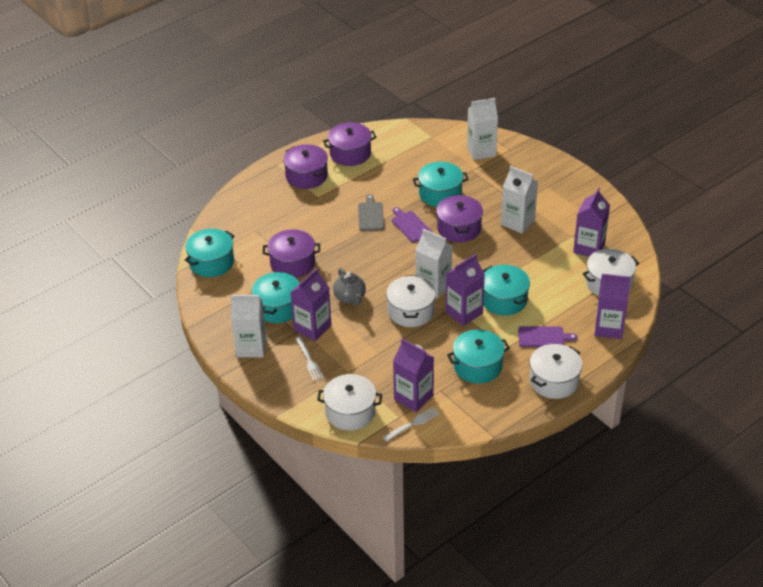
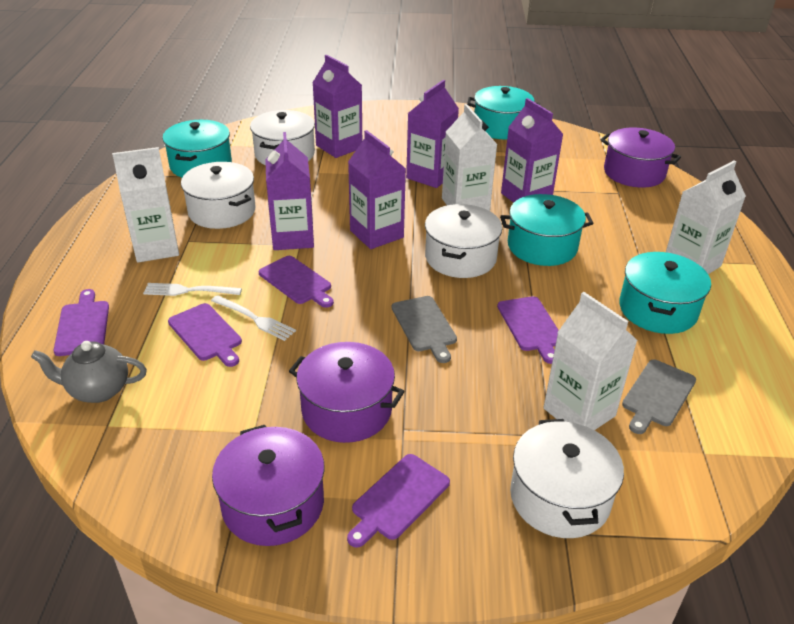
grey cutting board: [358,194,384,231] = 1 -> [392,296,457,363] [622,359,696,434] = 2
purple cutting board: [392,207,432,242] [518,326,578,347] = 2 -> [53,289,109,356] [168,303,242,367] [259,256,334,308] [347,454,450,548] [497,296,559,364] = 5
purple pot: [263,229,320,278] [283,144,328,189] [323,122,377,166] [436,195,483,242] = 4 -> [212,425,325,546] [289,342,405,443] [601,128,681,188] = 3
turquoise pot: [185,229,234,277] [252,271,300,323] [413,162,469,207] [447,329,510,384] [483,265,530,316] = 5 -> [163,120,232,177] [467,86,540,139] [500,194,594,266] [619,252,711,334] = 4

